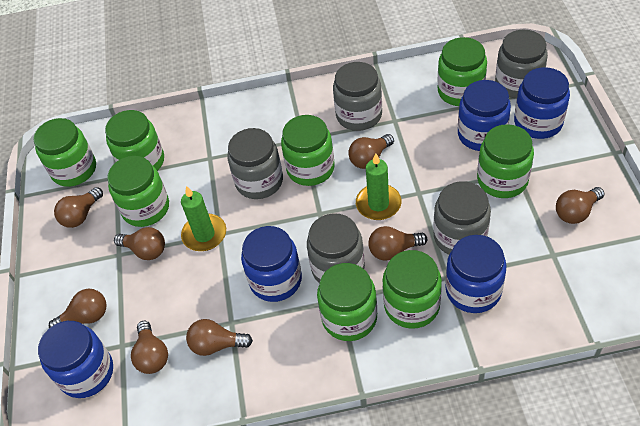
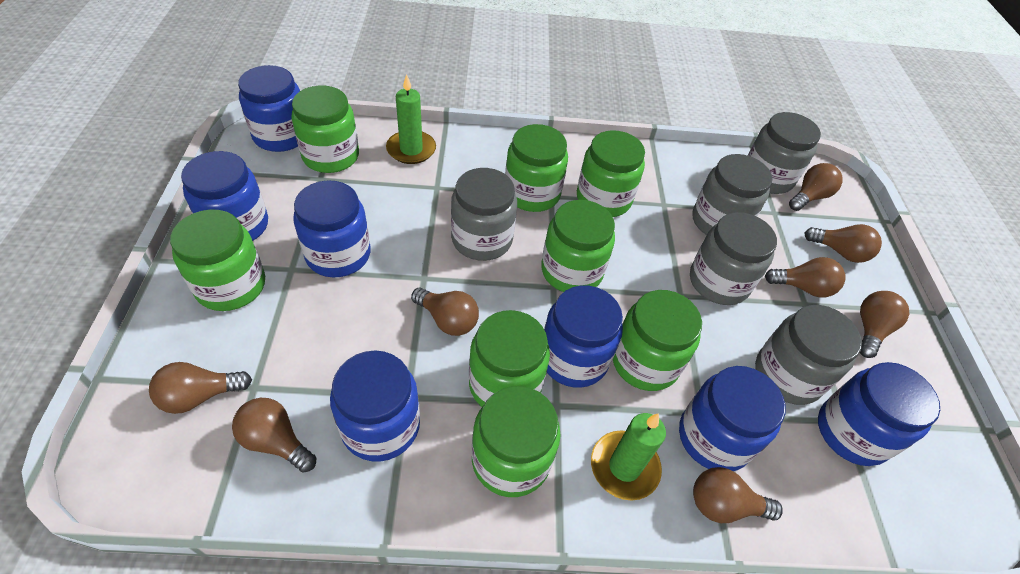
blue jar: [38,321,113,398] [241,226,302,302] [445,235,507,313] [458,80,511,151] [514,67,570,139] = 5 -> [181,151,268,241] [238,65,300,152] [293,180,371,277] [330,350,420,462] [544,285,623,388] [679,366,786,471] [818,362,940,466] = 7

